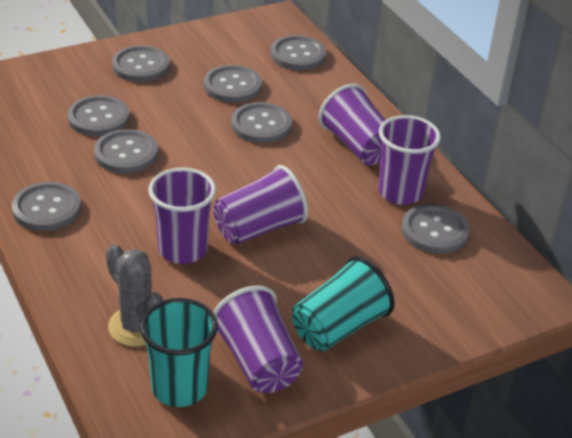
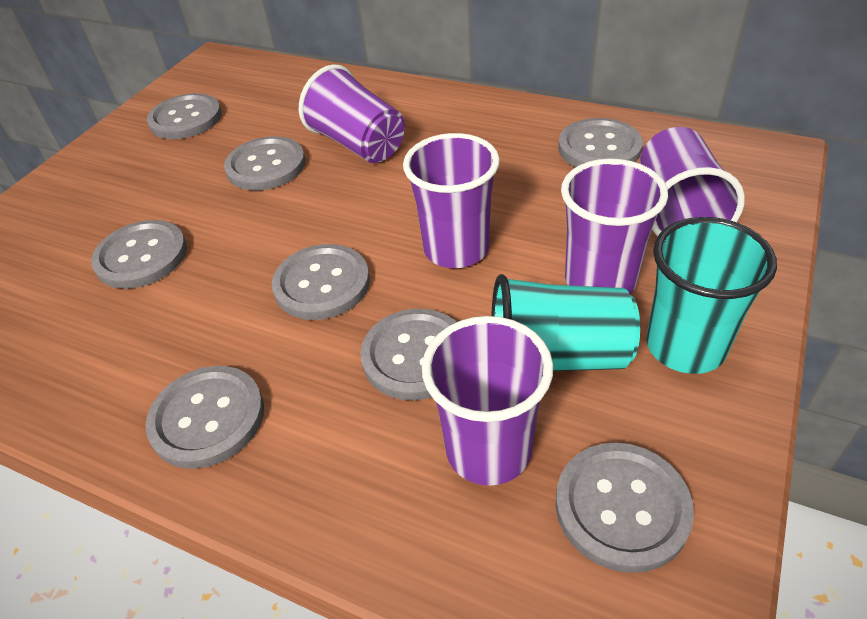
grey cactus: [106,244,163,346] = 1 -> none = 0

